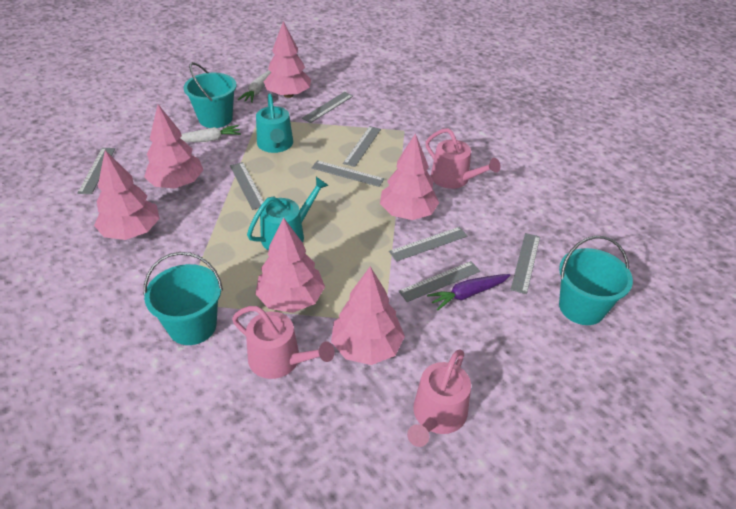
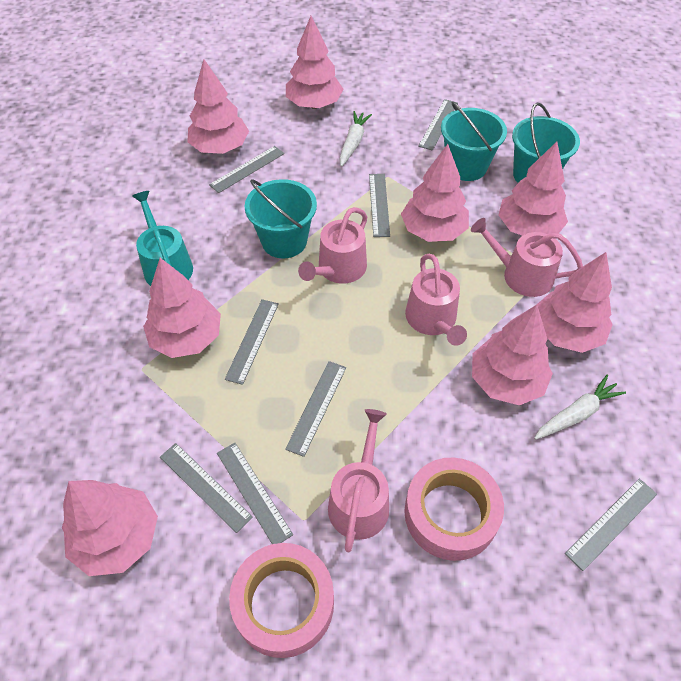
pink tape: none = 0 -> [229,543,334,658] [404,457,504,561] = 2
pink tree: [94,150,160,240] [144,104,203,189] [255,218,325,313] [264,21,311,98] [331,266,405,365] [380,133,439,220] = 6 -> [62,480,158,576] [143,258,221,358] [187,59,249,154] [286,16,343,109] [401,144,469,242] [472,305,553,405] [498,142,568,236] [537,252,613,353] = 8
pink watering can: [232,306,335,379] [407,349,471,447] [425,128,501,189] = 3 -> [298,207,367,284] [328,409,389,552] [405,254,467,346] [471,218,583,297] = 4
purple carrot: [427,274,510,311] = 1 -> none = 0
turquoise watering can: [247,177,329,251] [256,93,293,153] = 2 -> [132,191,193,286] = 1

